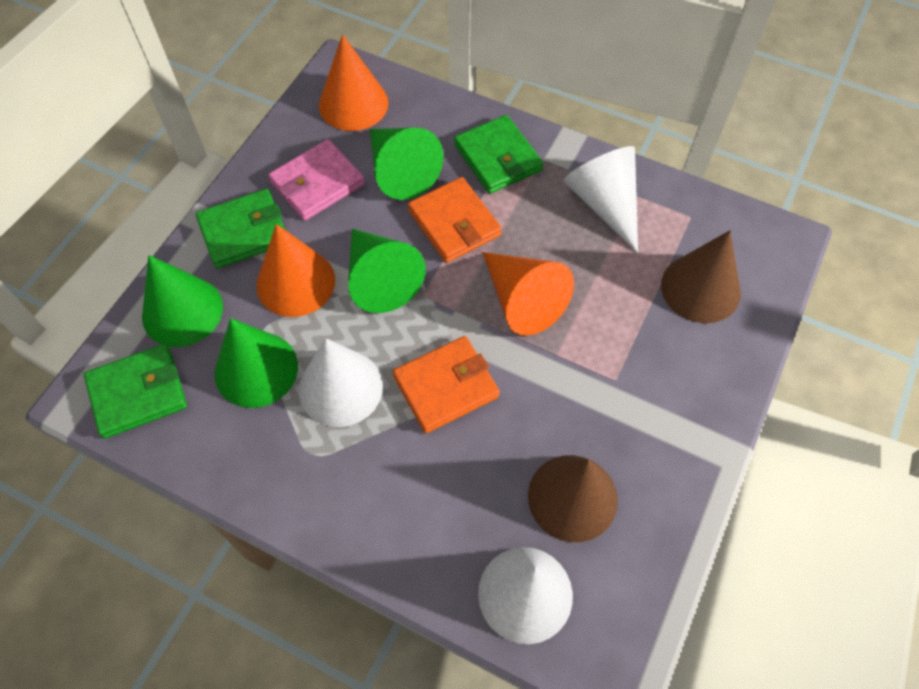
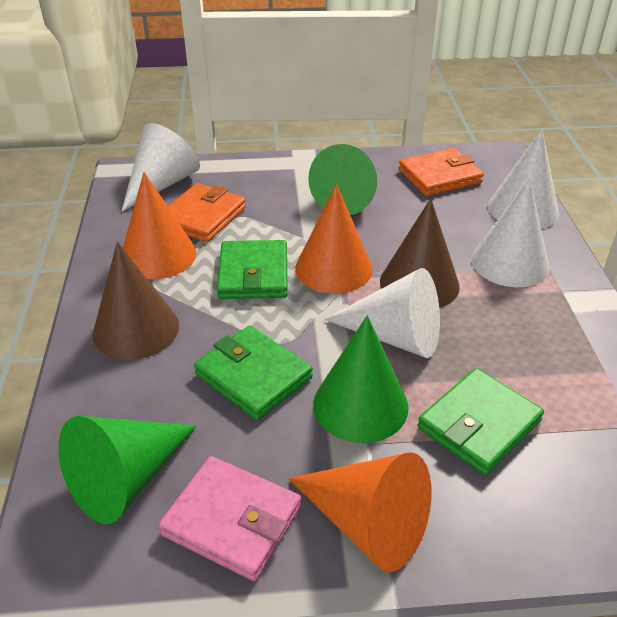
green cone: [142,255,223,347] [215,318,298,408] [348,229,425,313] [370,128,443,200] = 4 -> [58,416,196,524] [308,144,377,215] [313,315,408,443] = 3
white cone: [299,338,383,427] [478,547,573,644] [564,146,638,254] = 3 -> [121,123,200,212] [324,268,440,358] [471,179,550,287] [488,129,559,229] = 4

